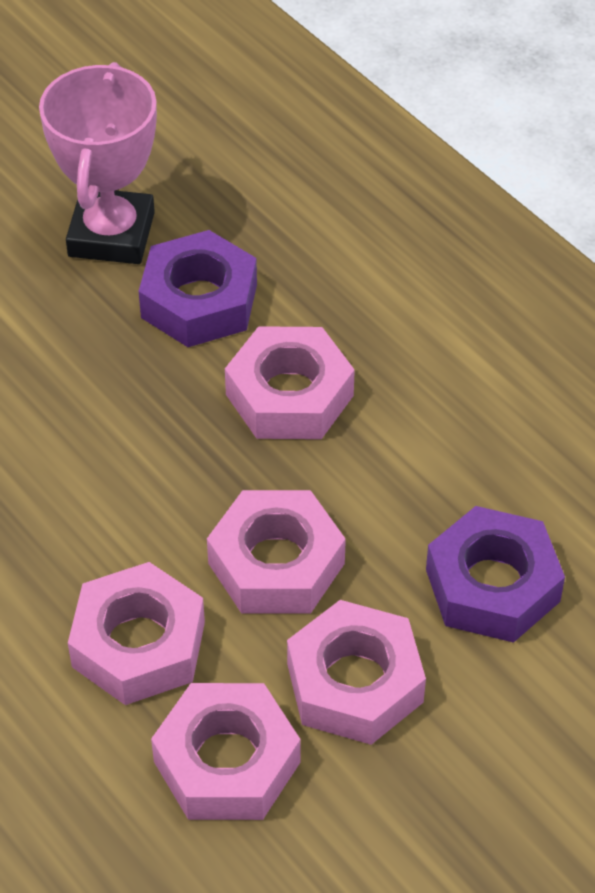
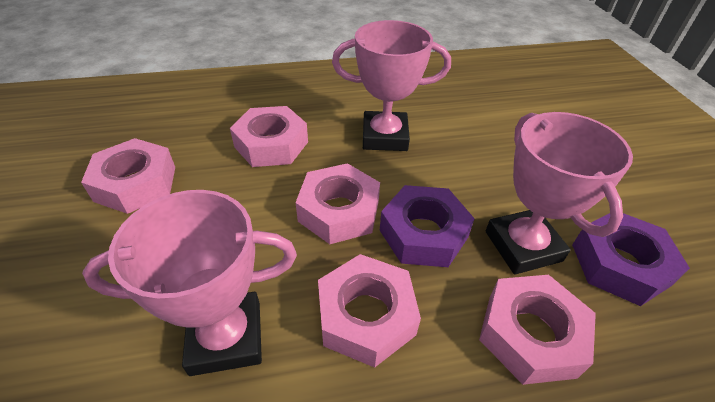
pink trophy: [39,62,157,264] = 1 -> [82,190,297,376] [332,20,451,151] [486,112,633,275] = 3

